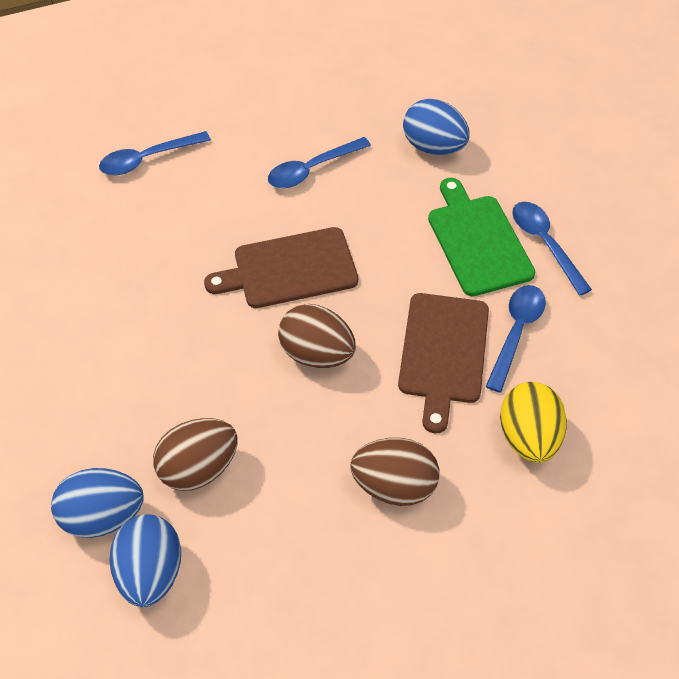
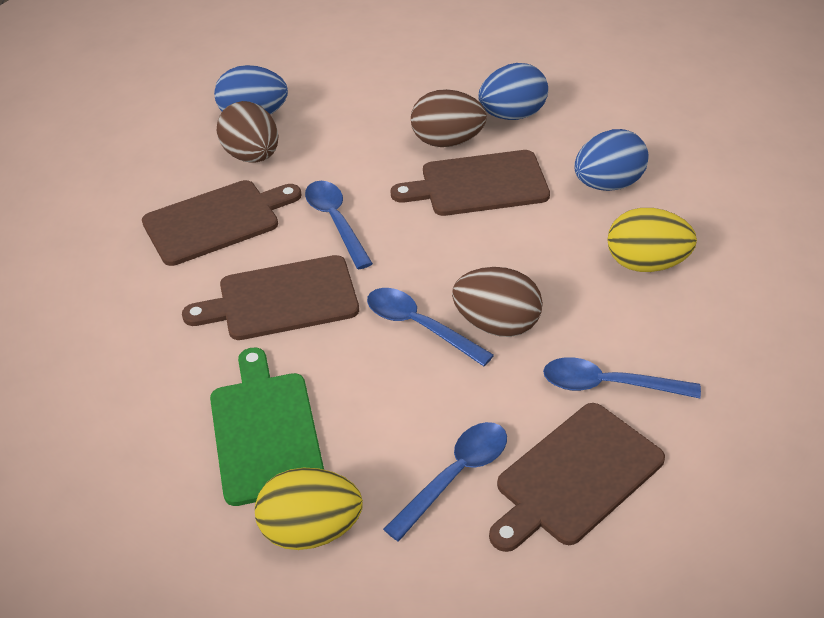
brown cutting board: [204,227,358,308] [398,293,489,433] = 2 -> [142,180,302,266] [182,255,359,340] [391,150,550,216] [489,403,665,552] = 4
yellow egg: [500,382,567,463] = 1 -> [255,468,363,550] [607,208,697,272] = 2

